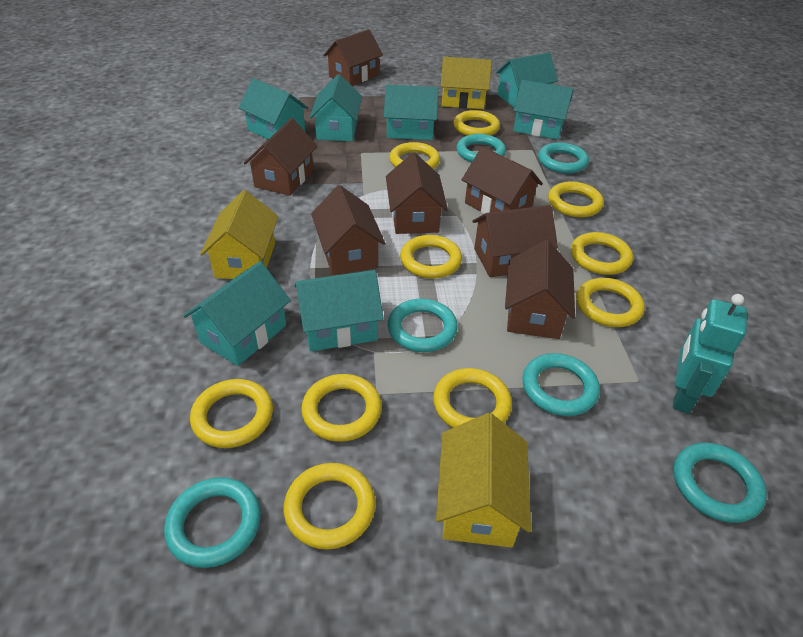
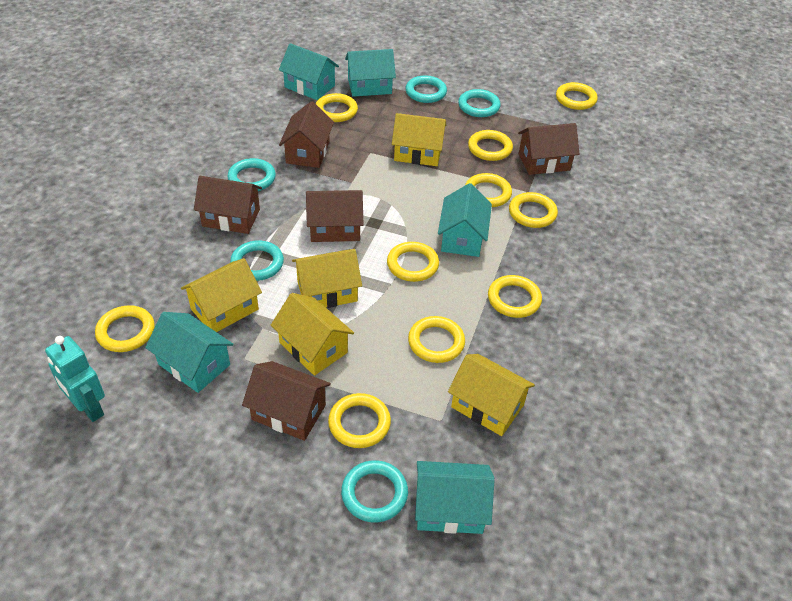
brown house: [244,118,317,196] [311,185,385,275] [323,29,383,86] [386,152,448,234] [462,147,543,214] [472,205,558,277] [505,240,575,339] = 7 -> [194,176,262,234] [242,361,331,441] [279,101,334,168] [306,190,363,242] [518,123,579,175] = 5
turquoise house: [183,261,291,366] [238,78,309,139] [295,270,384,351] [309,74,362,142] [384,85,439,140] [496,53,558,107] [513,80,573,140] = 7 -> [145,312,233,393] [279,43,339,100] [345,49,396,97] [415,461,495,534] [438,183,492,257] = 5
turquoise ring: [164,477,261,568] [388,299,458,352] [456,134,506,162] [522,353,600,416] [538,142,589,173] [674,442,767,523] = 6 -> [227,158,276,191] [230,240,284,281] [341,460,408,522] [406,76,447,103] [458,89,501,117] = 5
yellow house: [200,190,279,279] [436,413,531,547] [441,57,492,109] = 3 -> [181,258,262,332] [271,293,354,376] [292,249,362,308] [392,113,446,166] [448,354,535,436] = 5

